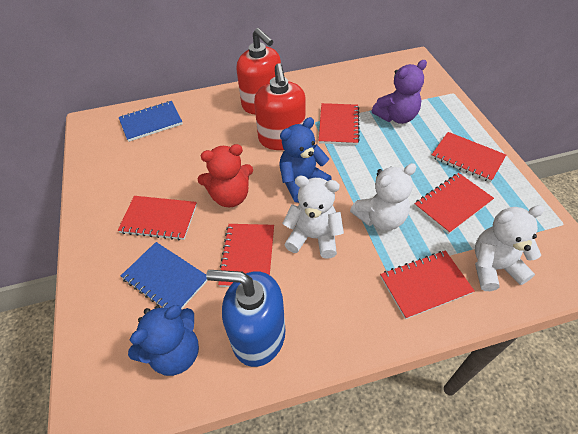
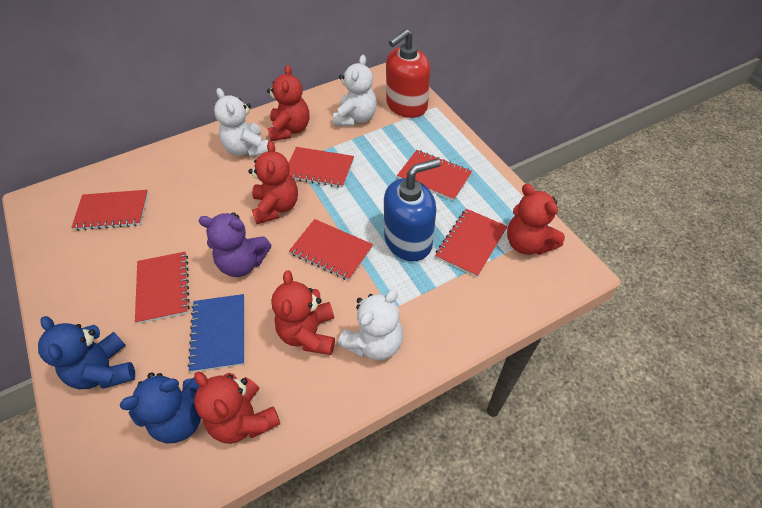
blue notebook: [119,101,183,142] [121,242,208,309] = 2 -> [188,294,245,372] = 1
red soap dispenser: [236,28,281,114] [254,63,306,150] = 2 -> [386,29,431,118] = 1
red teddy bear: [198,144,253,207] = 1 -> [194,371,280,444] [248,141,298,224] [267,65,309,141] [271,270,335,355] [507,184,565,255] = 5

